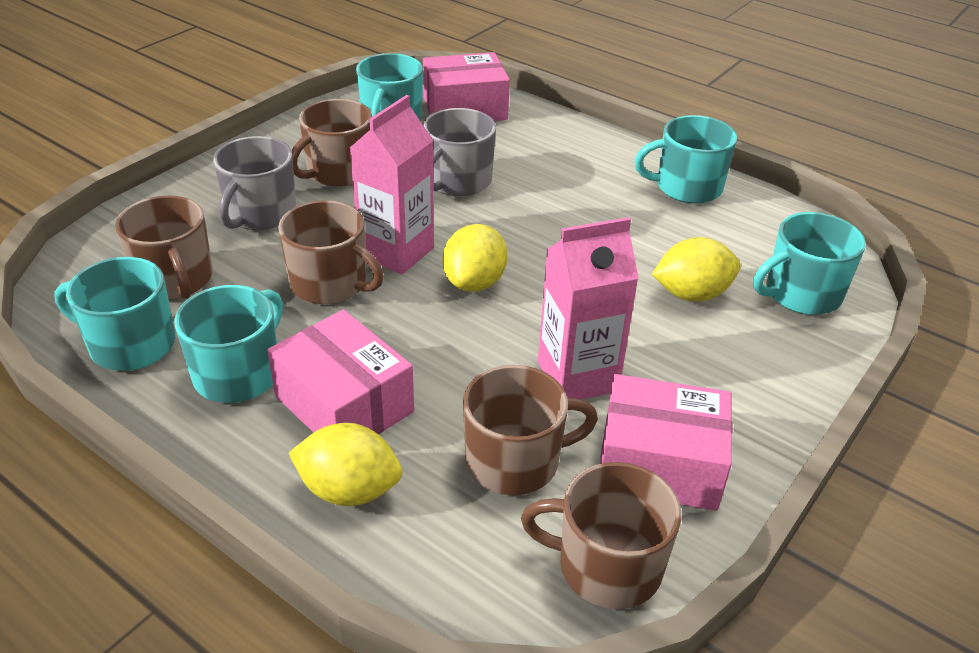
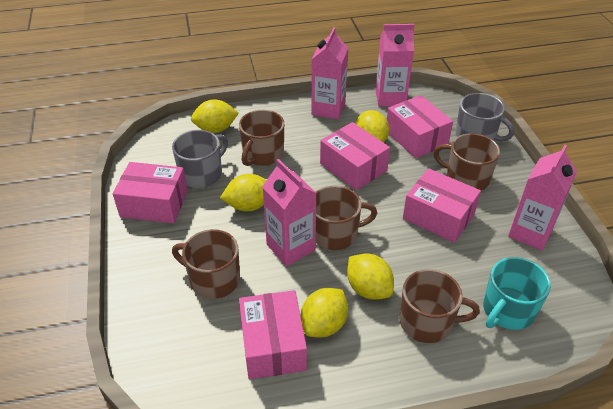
pink box: [267,309,414,435] [423,52,510,121] [600,374,732,511] = 3 -> [113,162,188,223] [239,290,307,379] [320,122,390,190] [387,95,453,158] [403,168,481,243] = 5
pink carton: [350,95,434,274] [538,217,639,400] = 2 -> [263,159,317,266] [311,27,348,119] [375,24,414,106] [508,145,577,251] = 4
turquoise mug: [54,257,175,371] [174,285,283,403] [356,53,423,121] [634,115,737,204] [754,212,866,315] = 5 -> [483,257,551,330] = 1
yellow lemon: [289,423,402,506] [443,224,507,292] [652,237,741,302] = 3 -> [191,99,239,133] [220,174,267,211] [301,288,348,337] [347,253,394,300] [356,110,389,143] = 5

